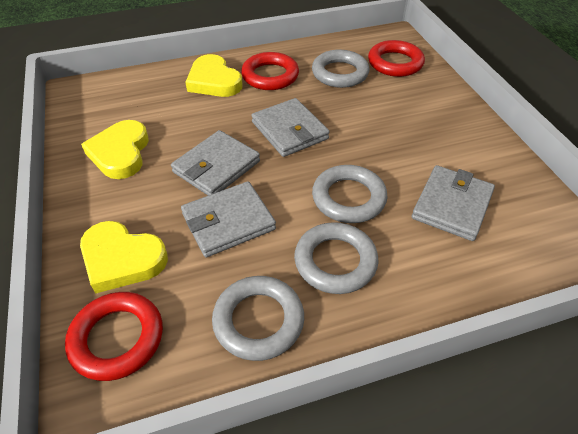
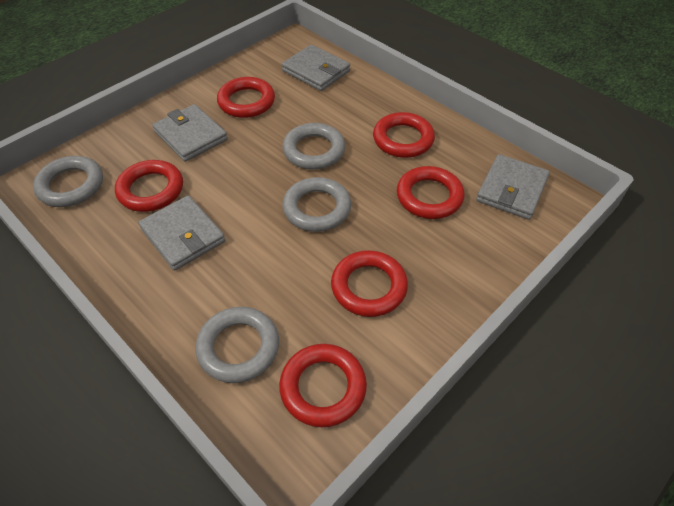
red ring: [65,292,163,381] [241,52,299,90] [368,40,425,77] = 3 -> [115,160,183,212] [217,77,275,118] [279,344,367,427] [331,250,408,317] [373,112,435,158] [397,166,465,219] = 6
yellow heart: [80,221,168,294] [81,120,149,179] [185,54,242,97] = 3 -> none = 0

